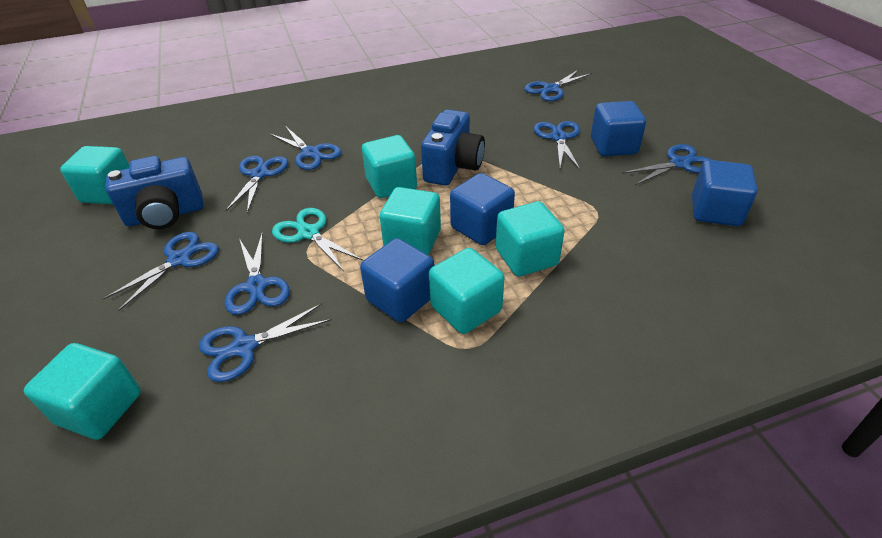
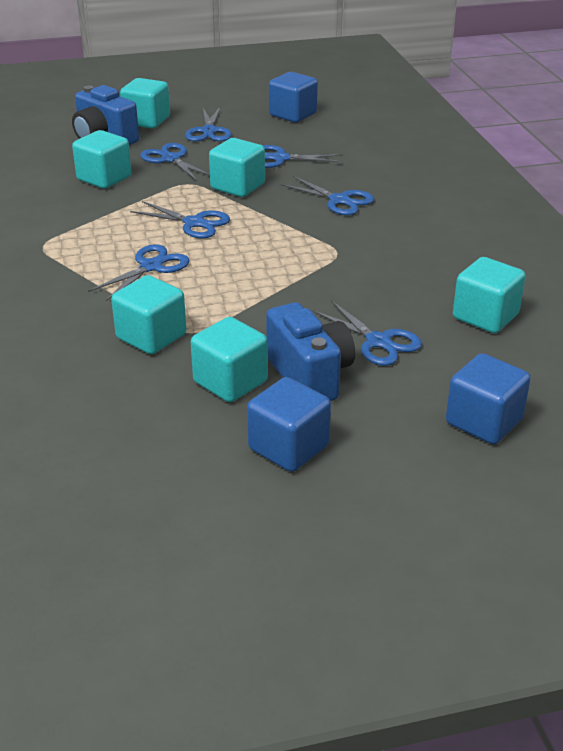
blue cube: [360,238,434,322] [450,173,515,245] [591,101,646,156] [692,160,758,226] = 4 -> [247,377,331,472] [269,72,318,123] [446,353,531,444] = 3
blue scissors: [103,232,219,311] [199,303,332,382] [225,233,290,315] [226,156,288,213] [270,127,341,170] [524,69,592,101] [534,121,580,170] [622,144,712,185] = 8 -> [88,244,190,301] [130,201,230,239] [140,143,210,181] [185,106,232,141] [262,145,343,168] [280,176,374,215] [312,300,422,366] = 7
turquoise scissors: [272,208,363,272] = 1 -> none = 0

